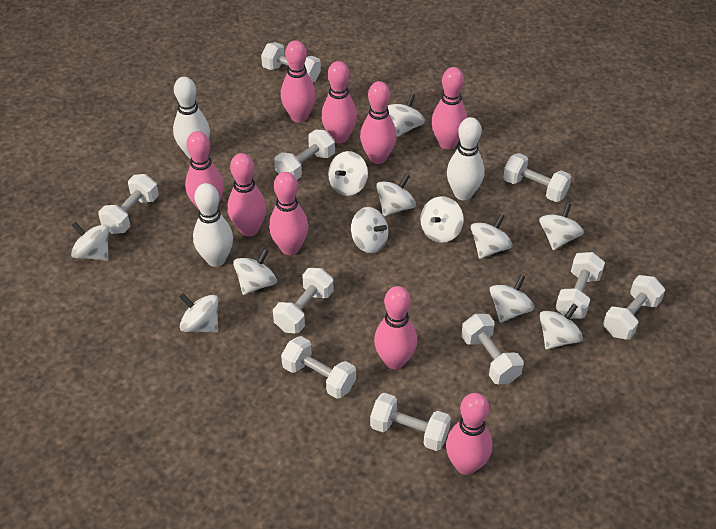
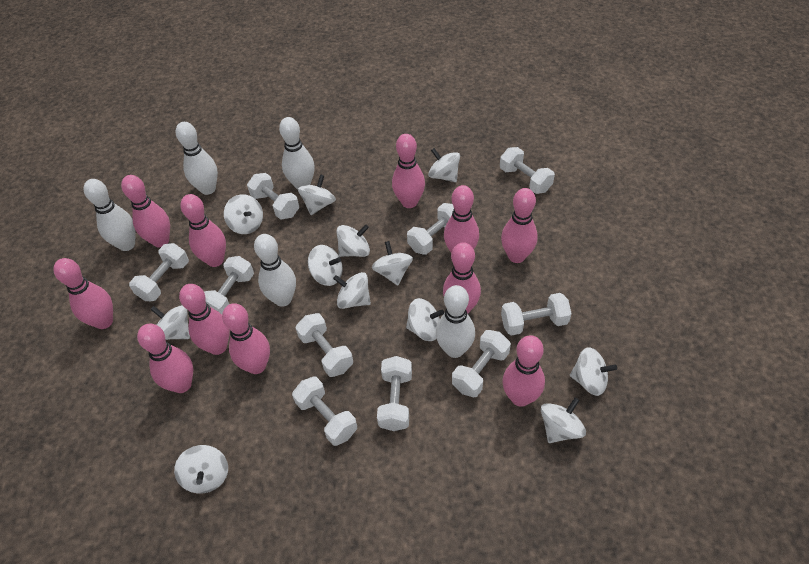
pink bowling pin: [185,131,224,210] [227,153,266,237] [269,172,309,255] [281,40,316,123] [321,61,357,144] [360,81,397,164] [374,286,417,369] [431,67,467,150] [446,393,492,475] = 9 -> [53,258,113,329] [121,175,170,247] [137,324,193,393] [179,284,230,355] [181,194,226,267] [222,303,270,374] [392,134,425,208] [443,242,481,314] [444,185,479,253] [501,188,538,263] [502,335,545,407] = 11
white bowling pin: [173,77,210,159] [193,183,233,267] [447,117,485,200] = 3 -> [83,179,136,251] [176,122,218,195] [254,234,296,307] [279,117,315,190] [436,285,475,358] = 5

